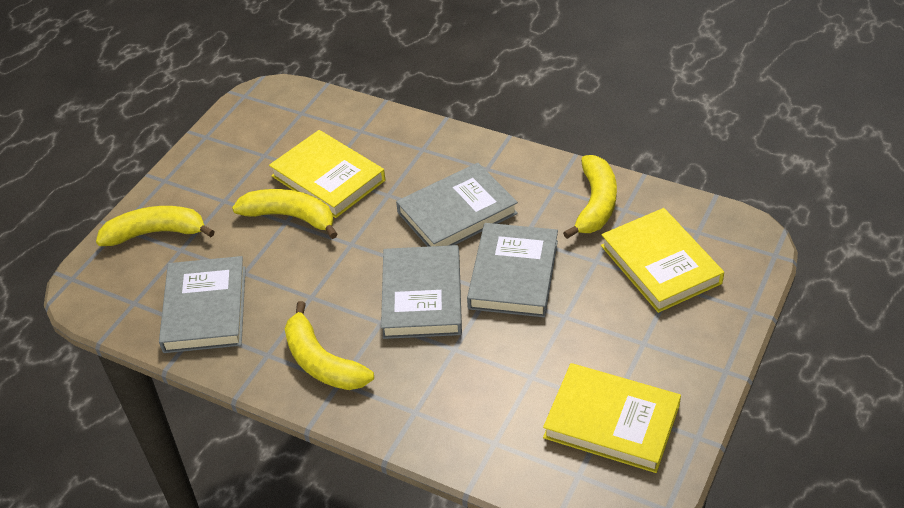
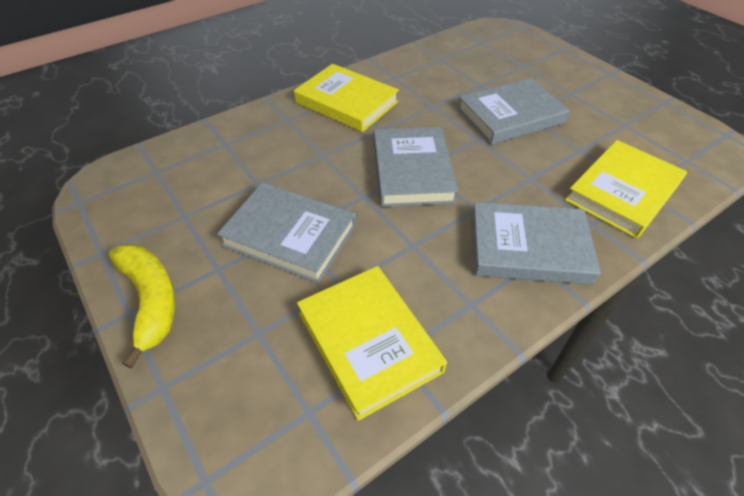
yellow banana: [96,206,215,246] [232,189,338,239] [285,301,374,390] [563,155,617,239] = 4 -> [109,244,175,369] = 1

